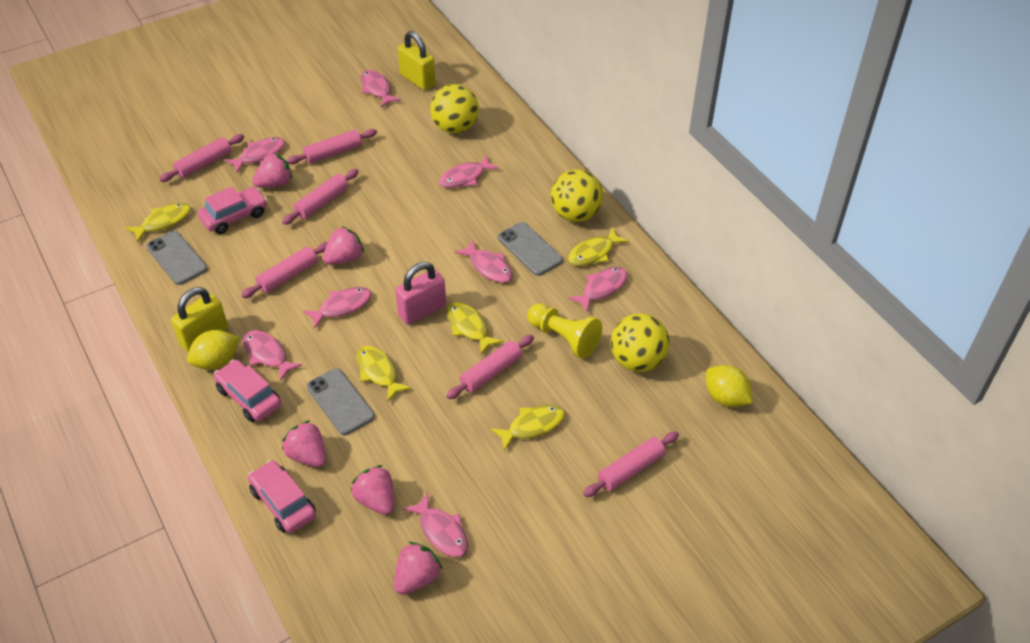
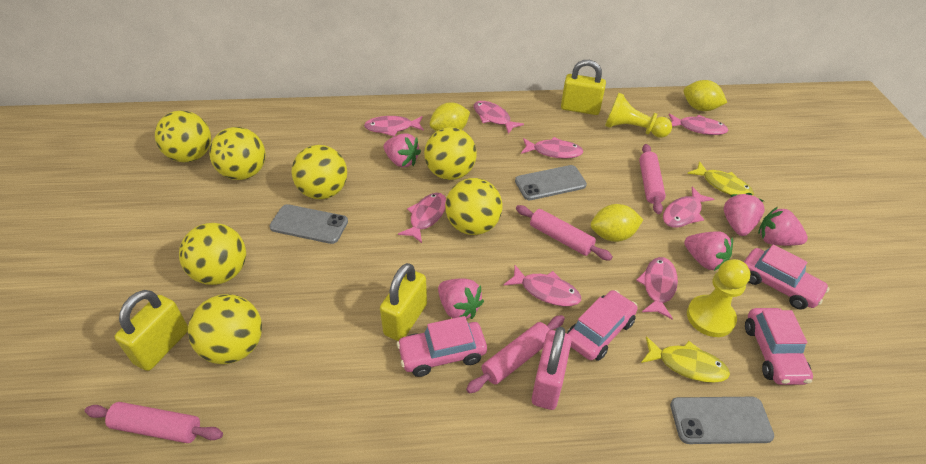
pink car: [198,186,267,234] [214,359,281,422] [248,460,316,533] = 3 -> [397,316,487,377] [567,290,638,361] [744,245,830,310] [745,308,813,385] = 4
pink rolling pin: [159,134,244,182] [241,242,328,298] [282,169,359,225] [287,129,377,164] [446,335,534,399] [583,431,679,497] = 6 -> [85,402,223,443] [466,315,565,394] [516,205,613,260] [639,144,666,214] = 4
yellow ball: [430,84,479,134] [551,170,603,222] [611,314,670,372] = 3 -> [155,110,211,162] [179,223,246,285] [188,294,262,364] [209,127,266,180] [291,145,347,199] [424,127,477,180] [445,178,502,235] = 7
yellow fish: [126,203,191,243] [356,346,412,401] [447,302,503,354] [491,405,565,451] [568,227,629,266] = 5 -> [641,336,730,383] [687,161,754,196] = 2
yellow lemon: [187,330,240,370] [706,365,752,407] = 2 -> [430,102,470,131] [591,204,643,242] [683,80,727,111] = 3
yellow padlock: [171,287,228,353] [398,31,436,90] = 2 -> [114,290,188,371] [380,263,427,341] [561,60,606,115] = 3
yellow pawn: [527,303,602,359] = 1 -> [605,93,672,138] [687,259,750,337] = 2

